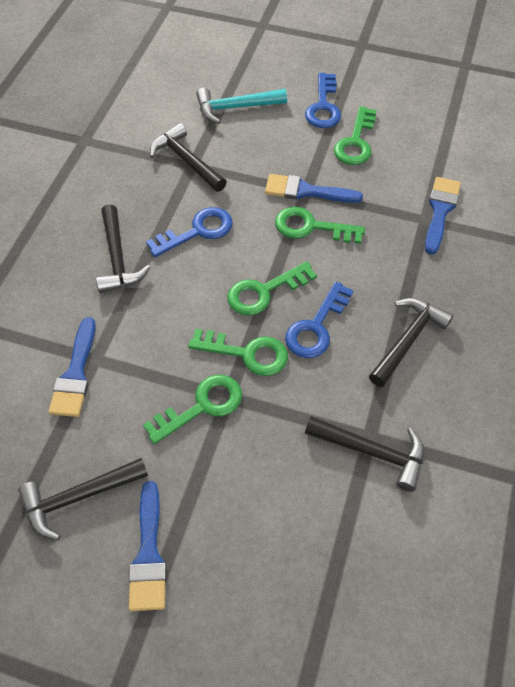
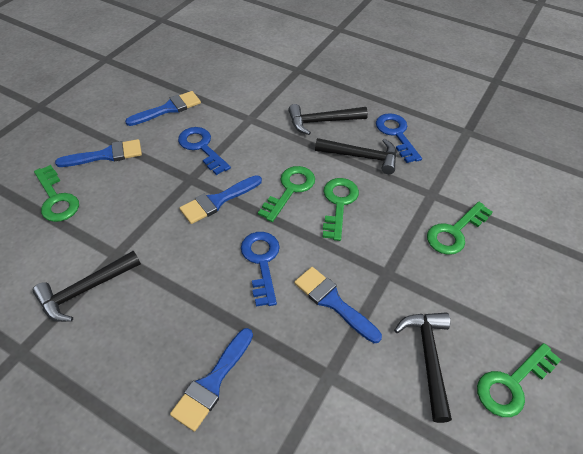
black hammer: [18,458,148,540] [96,204,151,293] [150,123,227,192] [305,416,424,492] [369,298,453,387] = 5 -> [33,251,141,322] [288,104,368,135] [315,138,397,174] [394,312,452,423] = 4
blue brush: [48,317,96,417] [129,481,167,611] [265,174,363,203] [425,177,461,254] = 4 -> [55,139,142,167] [125,91,201,126] [170,328,253,432] [180,175,262,224] [294,267,382,343] = 5
turquoise hammer: [196,88,287,124] = 1 -> none = 0

